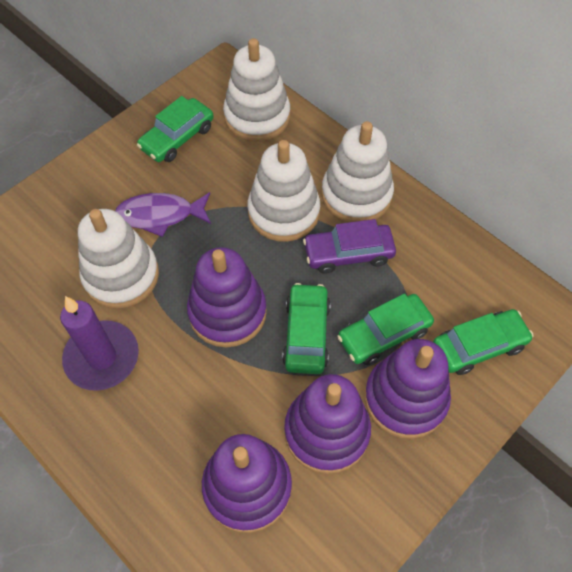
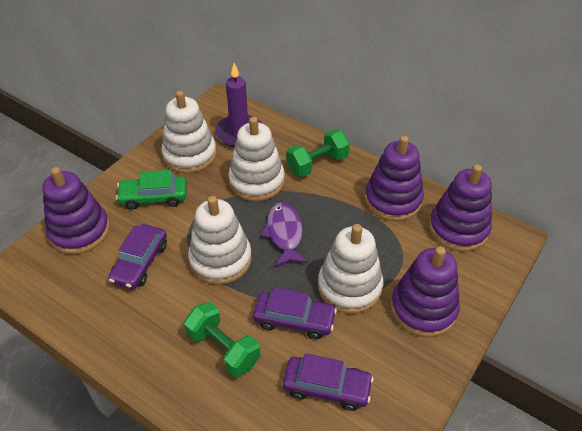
green car: [137,96,214,162] [282,283,331,374] [337,293,434,365] [433,309,534,375] = 4 -> [116,170,187,210] = 1
green dumbbell: none = 0 -> [184,302,261,377] [287,129,350,177] = 2
purple car: [303,219,396,274] = 1 -> [108,224,167,289] [253,287,337,339] [283,353,374,411] = 3

